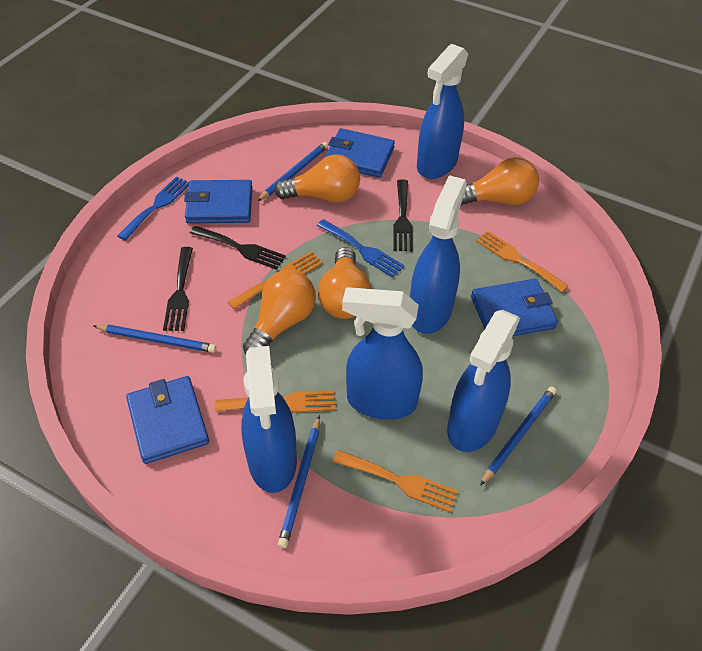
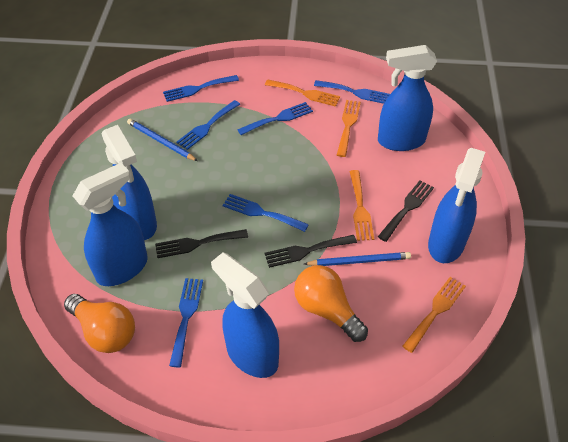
blue fork: [118,177,189,241] [317,219,404,278] = 2 -> [163,75,239,102] [169,278,203,367] [176,100,240,150] [222,194,309,232] [237,102,313,135] [314,80,390,104] = 6
blue pencil: [94,325,216,353] [258,142,328,201] [278,415,320,548] [480,387,556,486] = 4 -> [127,119,198,161] [304,252,411,266] = 2
blue wallet: [126,376,209,464] [184,180,252,224] [324,128,395,178] [471,279,558,336] = 4 -> none = 0
orange light bulb: [243,270,316,355] [274,154,360,203] [318,247,371,319] [461,157,539,205] = 4 -> [64,294,135,353] [294,265,368,342] = 2

